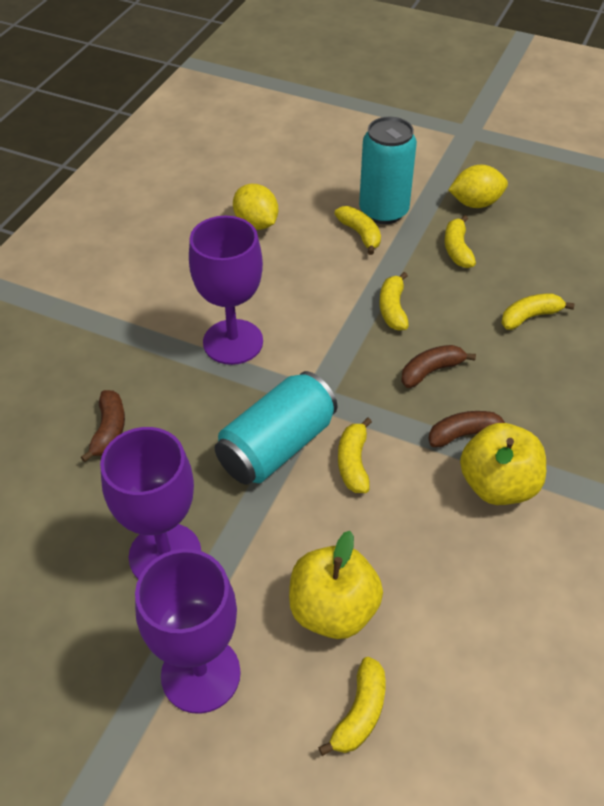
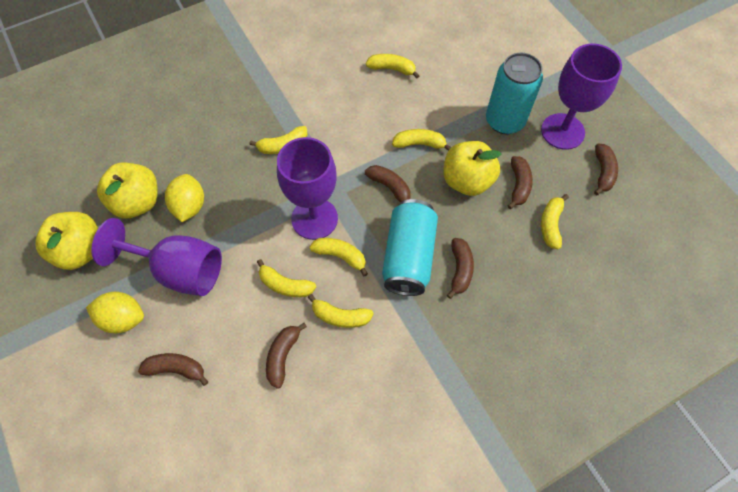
brown banana: [81,390,125,462] [401,345,476,388] [428,411,505,447] = 3 -> [138,353,208,386] [266,323,307,389] [365,165,410,202] [447,238,474,299] [508,156,533,209] [594,144,618,195] = 6
yellow apple: [289,531,383,639] [460,423,546,505] = 2 -> [35,212,98,270] [97,163,157,218] [443,141,501,196] = 3
yellow banana: [318,657,386,756] [334,206,381,255] [338,418,372,493] [380,272,409,331] [445,215,476,268] [501,294,575,330] = 6 -> [249,126,308,154] [257,259,316,297] [308,294,374,328] [310,238,368,277] [366,54,420,78] [392,129,451,151] [541,194,569,249] = 7

